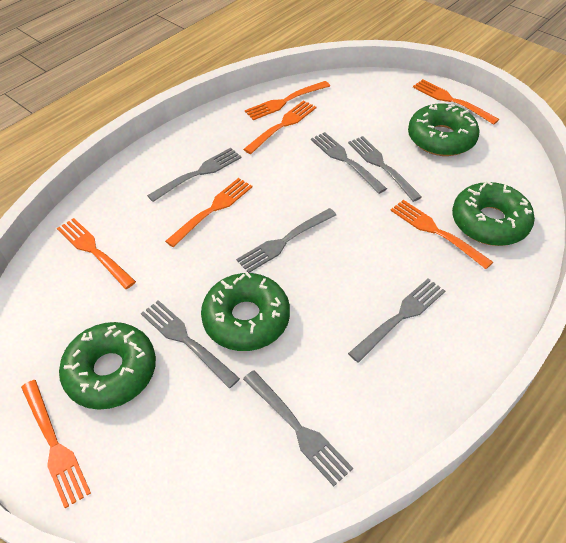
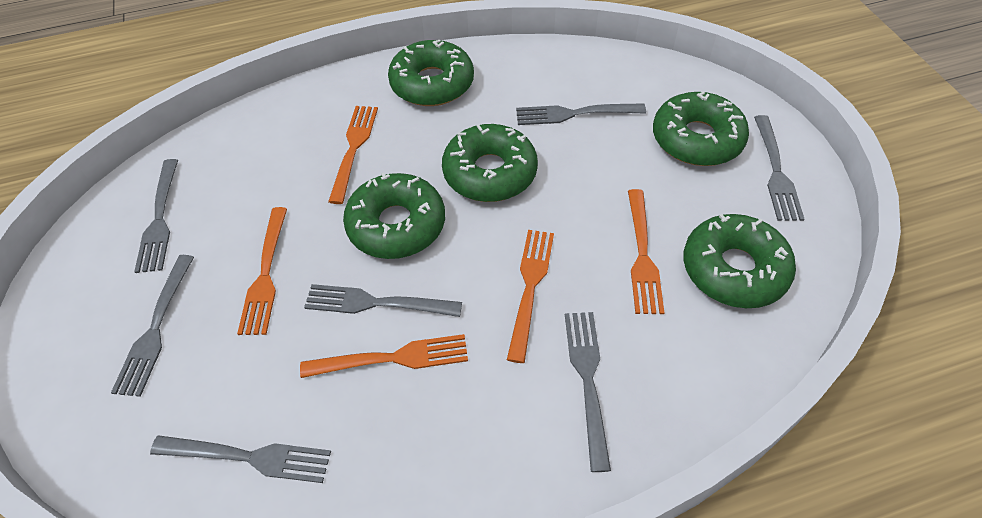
green donut: [59,322,156,410] [201,272,290,351] [408,103,480,156] [452,181,535,246] = 4 -> [343,173,445,259] [388,40,474,106] [442,124,538,202] [653,92,749,166] [684,214,796,308] = 5
orange fork: [21,380,91,508] [57,218,136,289] [165,178,253,247] [243,100,317,154] [245,81,330,120] [390,200,493,269] [413,79,499,125] = 7 -> [237,207,287,335] [300,334,468,378] [328,106,378,204] [507,230,554,363] [628,189,664,314] = 5

